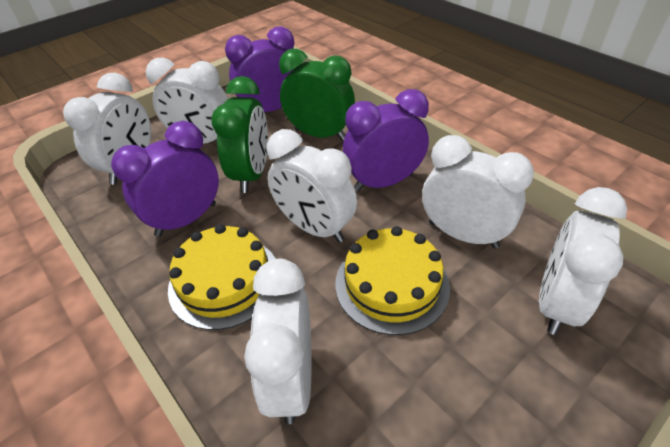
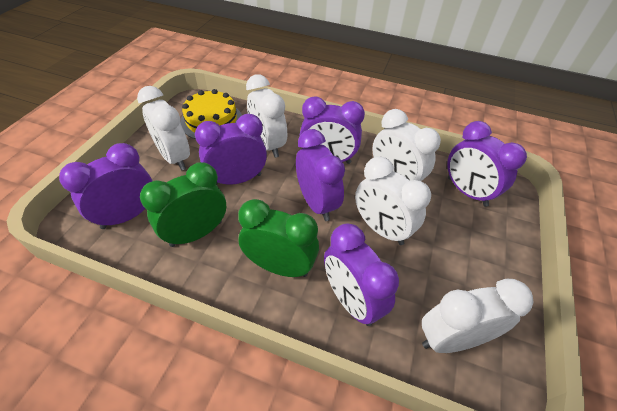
purple clock: [111,121,219,237] [225,26,295,112] [343,89,429,191] = 3 -> [59,143,152,229] [195,114,267,185] [296,129,345,221] [300,97,365,164] [324,224,399,326] [447,121,527,207] = 6
white clock: [63,73,151,185] [146,58,228,144] [244,259,312,424] [267,129,357,243] [422,135,534,248] [539,187,627,335] = 6 -> [137,86,190,171] [246,75,287,158] [355,156,431,245] [372,109,441,181] [422,279,533,353] = 5
yellow cake: [168,224,276,330] [335,226,450,335] = 2 -> [180,89,242,139] = 1

